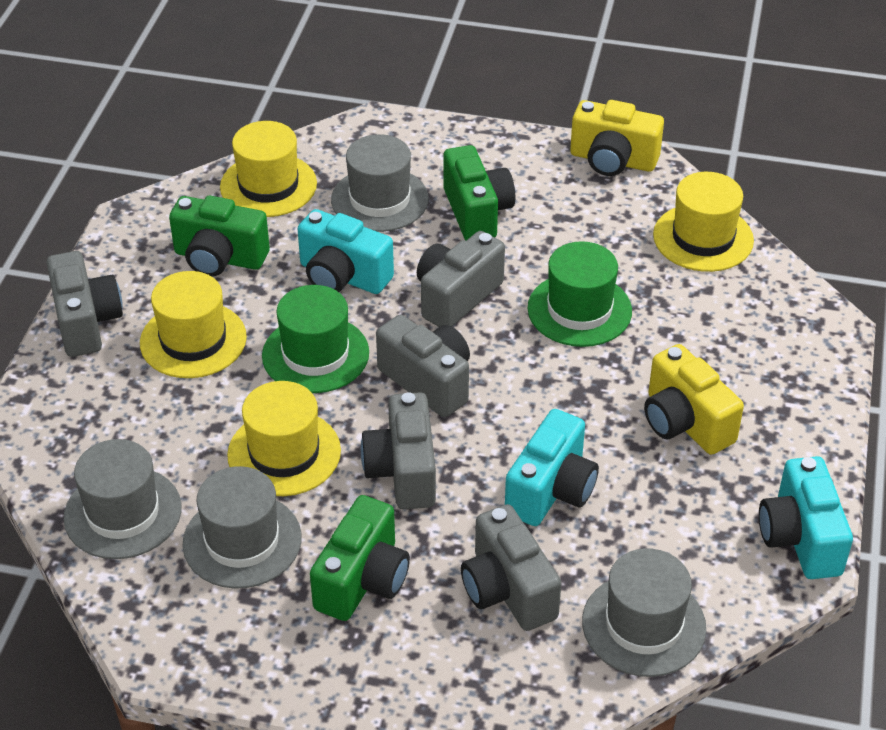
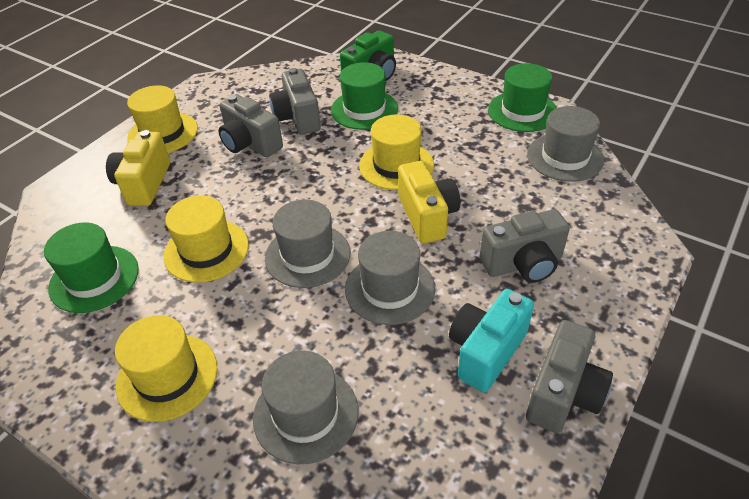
green camera: [169,196,270,277] [310,495,410,621] [444,145,515,241] = 3 -> [340,31,396,81] = 1
green hat: [262,285,369,393] [528,241,632,347] = 2 -> [44,222,139,313] [331,62,398,130] [488,63,557,132] = 3
grey camera: [47,251,123,357] [361,392,436,509] [376,315,470,417] [417,231,505,327] [461,504,561,631] = 5 -> [218,94,283,157] [269,68,321,135] [480,209,570,283] [526,320,613,433] = 4
turquoise camera: [298,209,394,294] [505,409,599,526] [759,456,853,579] = 3 -> [449,289,534,392] = 1

